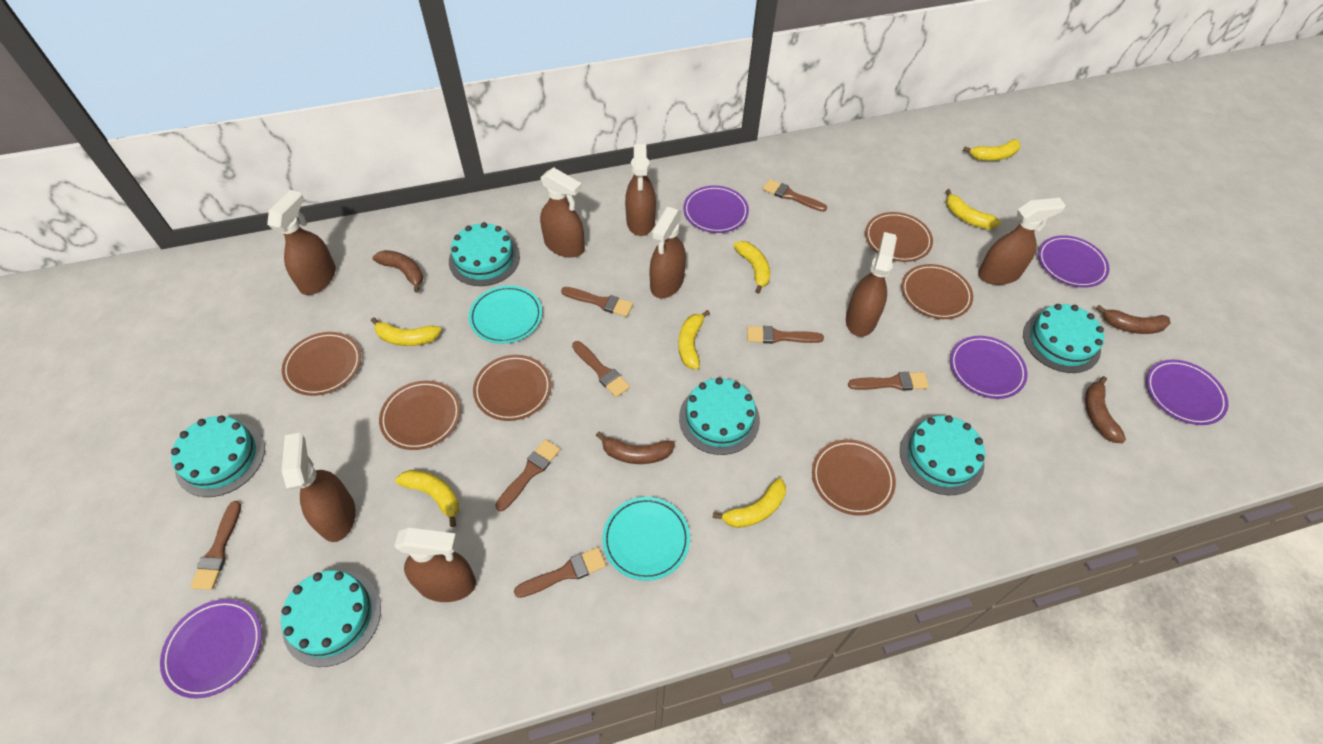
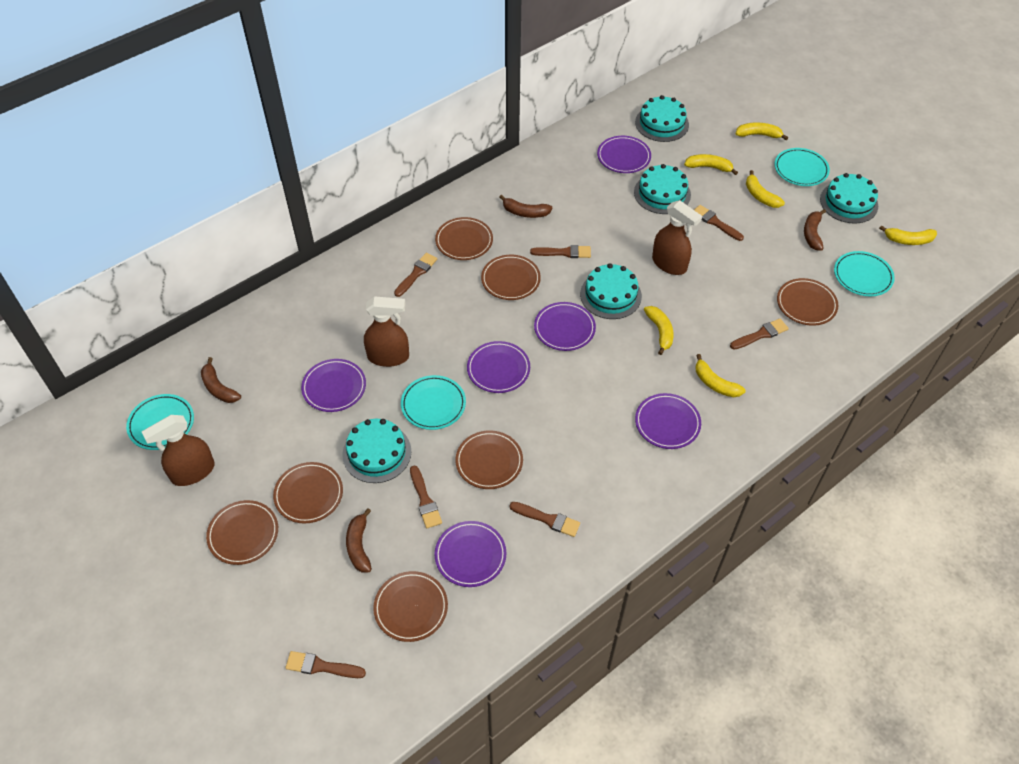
brown brush: [190,501,241,590] [495,439,560,511] [514,547,606,598] [561,287,633,317] [572,341,630,397] [747,326,824,344] [763,179,827,212] [848,372,929,391] = 8 -> [285,651,366,678] [394,253,437,297] [410,465,442,528] [509,502,580,537] [530,245,591,258] [694,205,744,241] [730,318,789,350] = 7
brown plate: [282,332,361,396] [379,381,461,450] [473,355,551,421] [812,439,896,516] [865,212,933,262] [901,264,973,319] = 6 -> [206,500,278,565] [273,462,343,524] [373,571,448,642] [435,217,493,260] [456,430,523,489] [481,255,541,300] [777,278,838,326] = 7
brown spray bottle: [267,190,336,295] [282,433,356,542] [395,528,476,602] [540,167,585,258] [625,144,656,236] [650,206,686,298] [846,232,897,337] [978,198,1065,285] = 8 -> [142,415,215,486] [364,296,409,367] [652,200,702,275] = 3
purple plate: [160,599,262,699] [683,186,749,233] [950,336,1028,399] [1038,235,1109,288] [1146,359,1228,425] = 5 -> [301,359,366,412] [435,521,506,587] [467,341,530,393] [534,302,596,351] [597,136,651,173] [635,393,701,449] = 6
turquoise cake: [171,416,265,497] [281,570,381,667] [449,222,520,286] [679,378,760,455] [900,415,985,495] [1023,304,1104,373] = 6 -> [342,419,412,483] [580,263,642,319] [634,164,691,214] [635,95,689,142] [820,173,878,224] = 5
turquoise plate: [469,285,542,344] [602,497,690,581] = 2 -> [126,394,194,450] [401,375,466,430] [774,148,830,186] [834,251,895,297] = 4
yellow banana: [371,317,441,346] [395,470,459,527] [678,310,710,369] [713,478,786,528] [733,241,770,294] [946,189,1001,229] [963,139,1021,161] = 7 -> [644,306,674,355] [684,154,738,175] [695,354,746,397] [736,123,788,140] [746,170,785,208] [879,225,937,245] = 6

